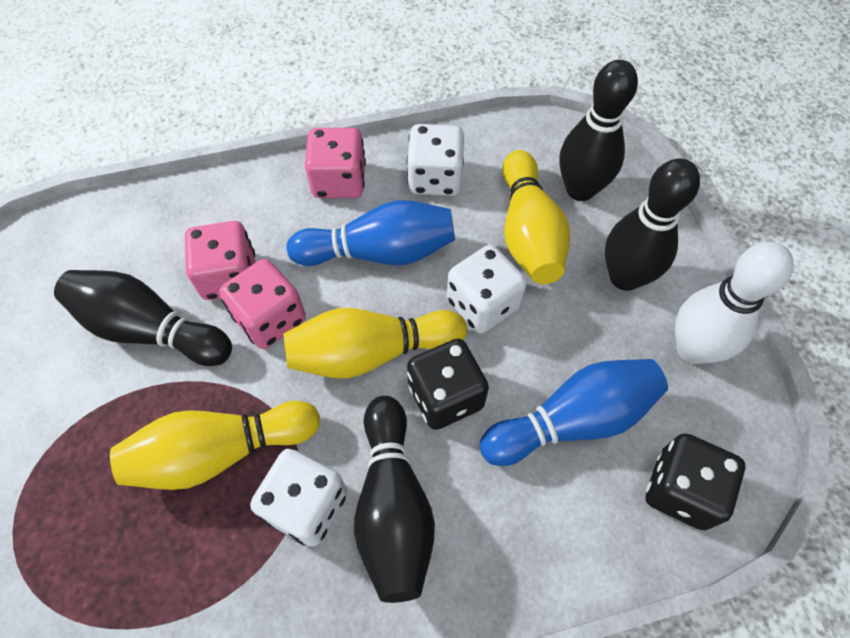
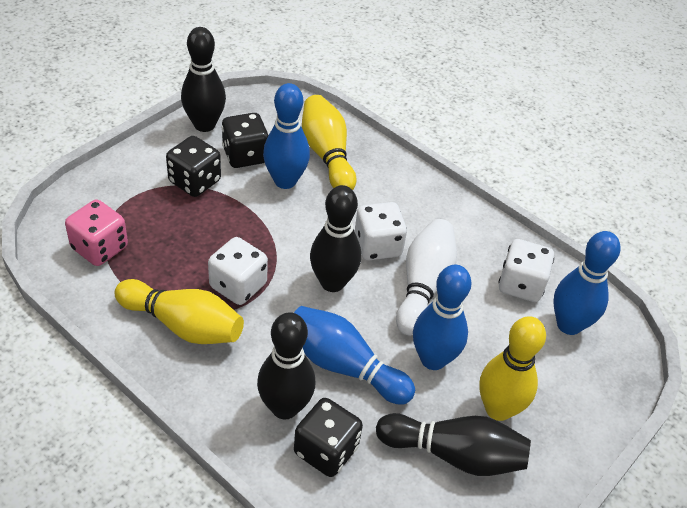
black dice: [407,339,489,430] [646,433,745,530] = 2 -> [166,136,221,197] [222,113,268,168] [294,398,363,477] = 3
blue bowling pin: [287,200,455,266] [480,359,668,466] = 2 -> [263,83,310,189] [294,306,415,405] [413,265,472,370] [553,231,621,335] = 4
pink dice: [185,221,255,300] [219,259,306,349] [305,128,366,198] = 3 -> [65,199,128,266] = 1

